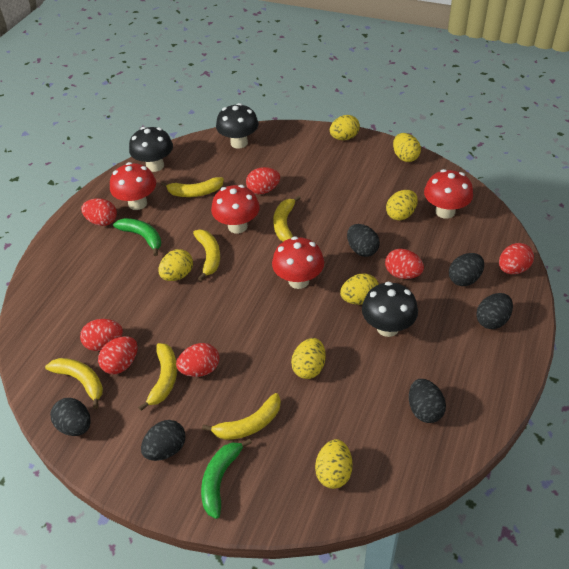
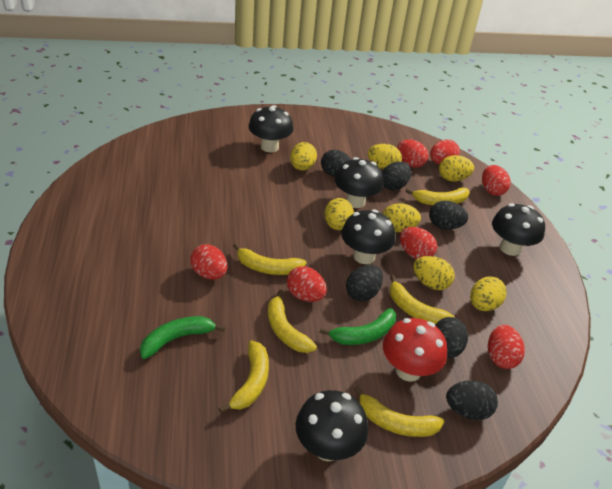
black mushroom: [129,127,173,172] [216,103,259,149] [362,282,418,337] = 3 -> [248,105,293,152] [296,390,368,461] [335,157,384,208] [341,209,395,264] [492,203,545,256] = 5
red mushroom: [110,162,156,210] [211,185,260,234] [272,236,324,289] [424,169,473,219] = 4 -> [383,318,447,382] = 1

